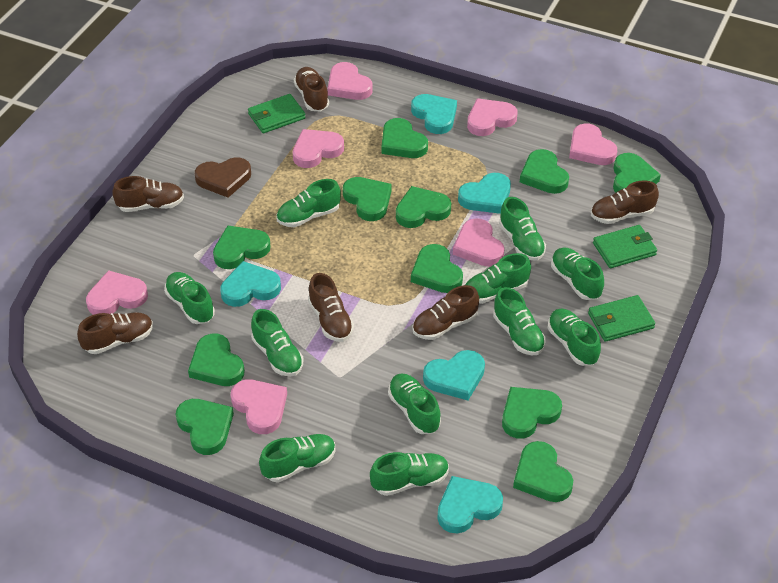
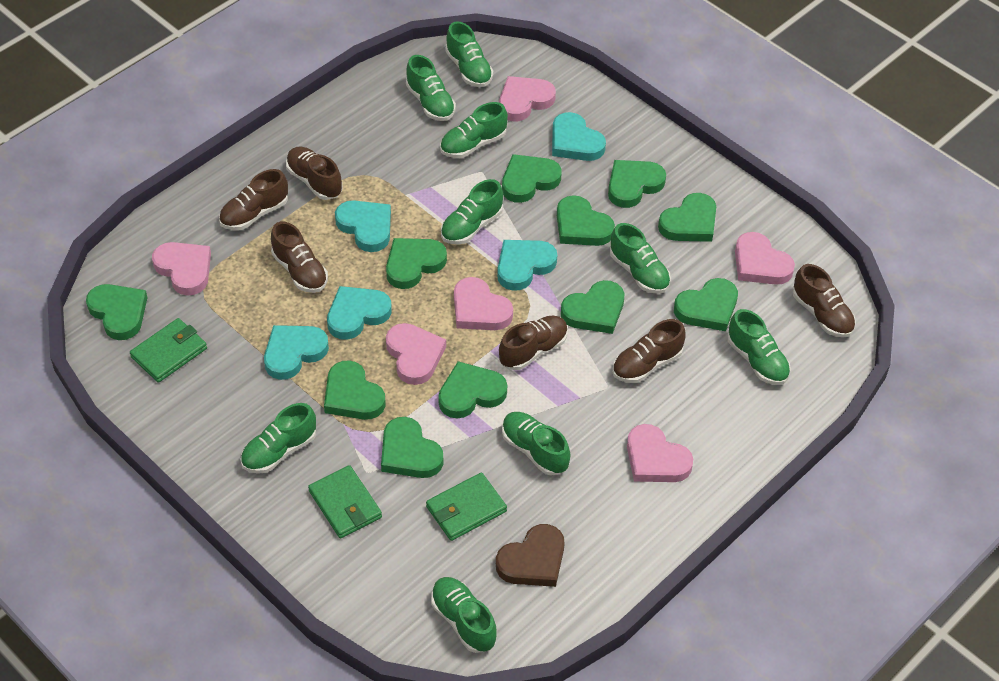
green shoe: [164,272,215,324] [251,309,304,377] [259,434,336,482] [277,179,341,227] [370,452,449,496] [388,374,441,434] [465,253,531,304] [493,287,546,355] [499,197,546,261] [547,309,601,366] [551,247,604,300] = 11 -> [240,403,316,473] [406,55,456,121] [431,577,497,653] [440,102,508,158] [441,179,503,244] [446,21,493,87] [502,412,570,475] [610,223,671,294] [728,309,791,385] = 9
pink heart: [86,270,148,315] [231,379,287,434] [293,129,344,168] [327,62,372,100] [453,218,505,267] [467,98,517,136] [569,123,617,165] = 7 -> [152,242,211,296] [386,323,446,385] [454,277,513,330] [499,76,556,121] [627,424,693,482] [735,232,795,285] = 6

